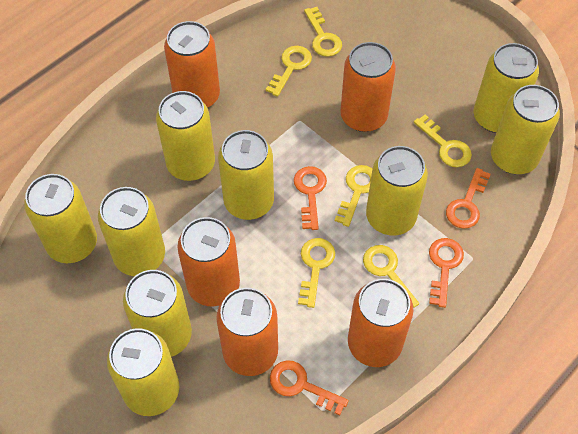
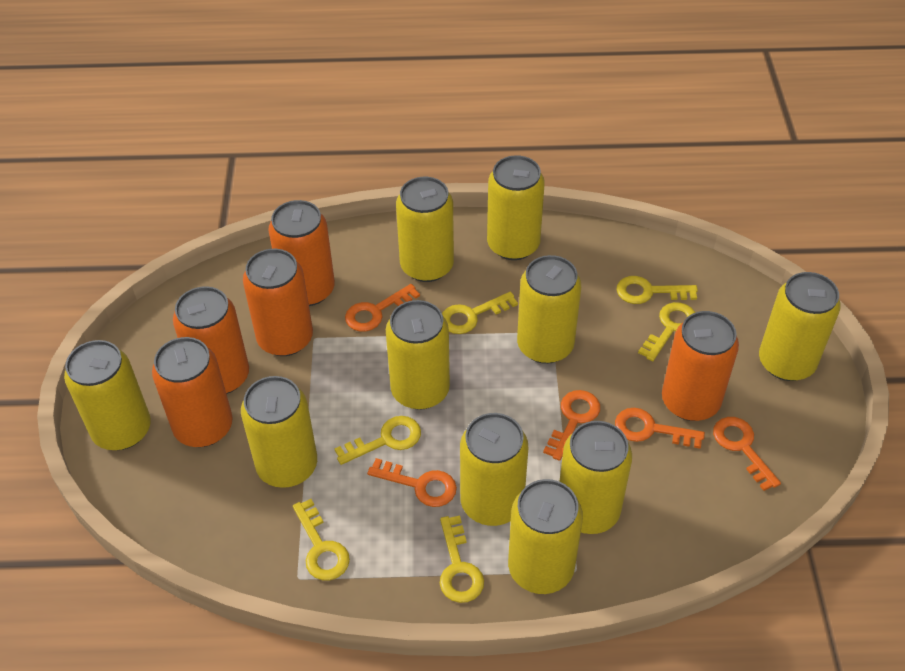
orange key: [270,360,349,416] [294,166,327,230] [429,238,464,308] [446,168,491,229] = 4 -> [345,284,420,332] [367,458,457,507] [543,390,600,461] [615,408,705,449] [713,417,781,491] = 5
yellow can: [24,174,97,263] [98,187,165,276] [107,328,180,416] [123,270,192,357] [156,91,215,181] [218,130,274,220] [366,146,428,236] [474,43,539,133] [491,85,560,174] = 9 -> [64,340,151,450] [241,376,317,488] [386,300,450,410] [396,177,454,282] [460,413,528,526] [487,155,545,260] [508,479,583,594] [517,255,581,364] [559,421,632,534] [759,272,841,381] = 10

